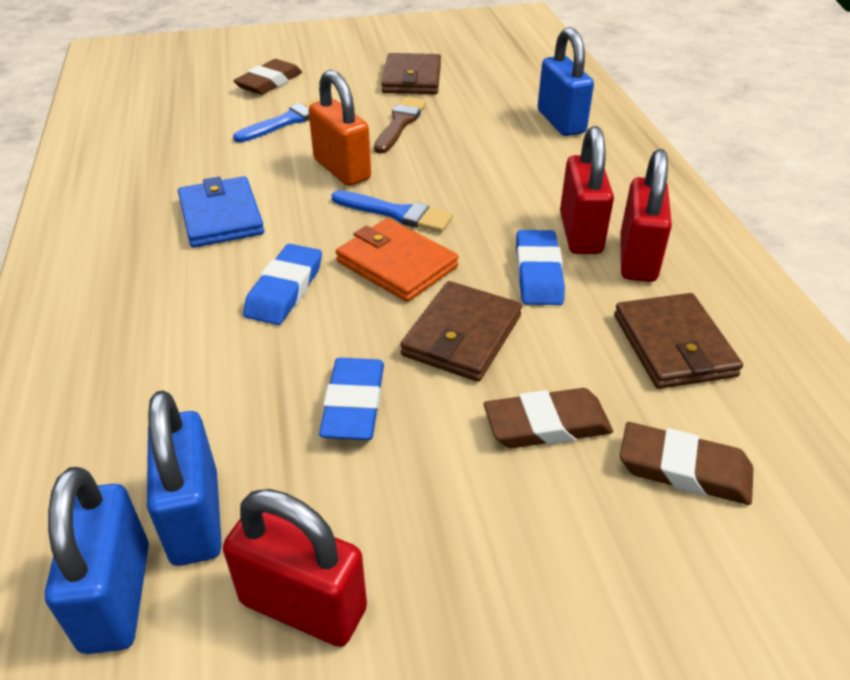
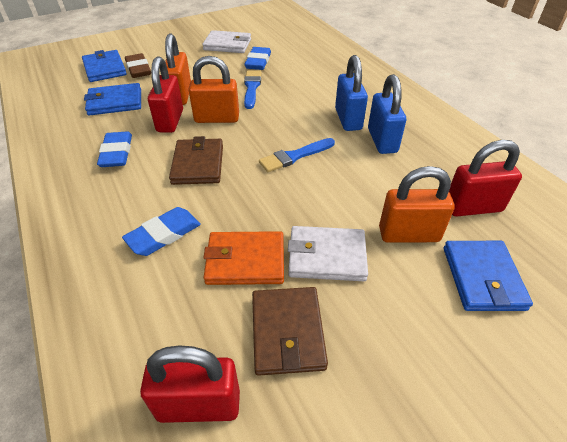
blue padlock: [45,467,149,654] [147,390,222,566] [538,27,594,136] = 3 -> [335,55,368,131] [368,74,406,154] = 2
blue wallet: [178,176,264,248] = 1 -> [82,50,127,82] [84,83,141,116] [444,241,533,311] = 3
brown brush: [374,97,426,154] = 1 -> none = 0
brown eraser: [233,59,302,95] [484,388,613,448] [620,422,753,505] = 3 -> [125,53,151,78] = 1
brown wallet: [381,53,441,94] [400,281,522,382] [614,293,743,389] = 3 -> [169,136,223,185] [252,287,328,376] = 2
orange padlock: [308,70,371,186] = 1 -> [165,34,191,105] [189,56,239,123] [379,166,455,243] = 3
white wallet: none = 0 -> [202,30,251,53] [288,226,368,281] = 2

